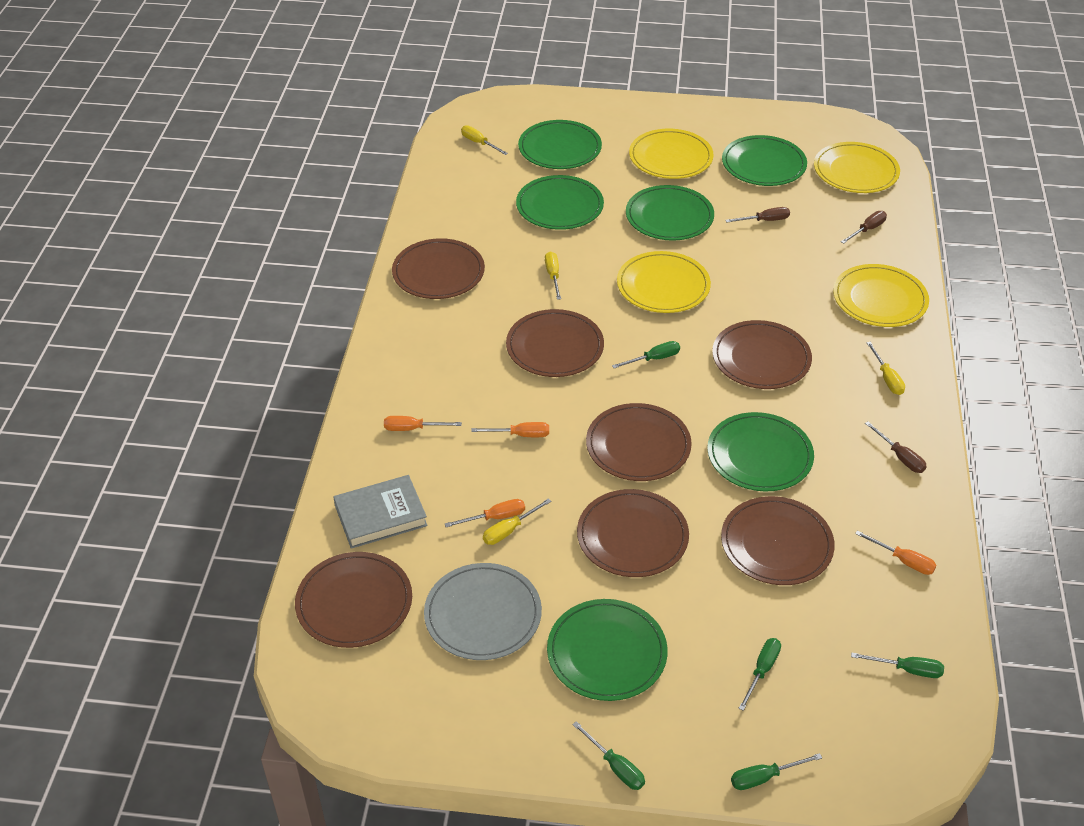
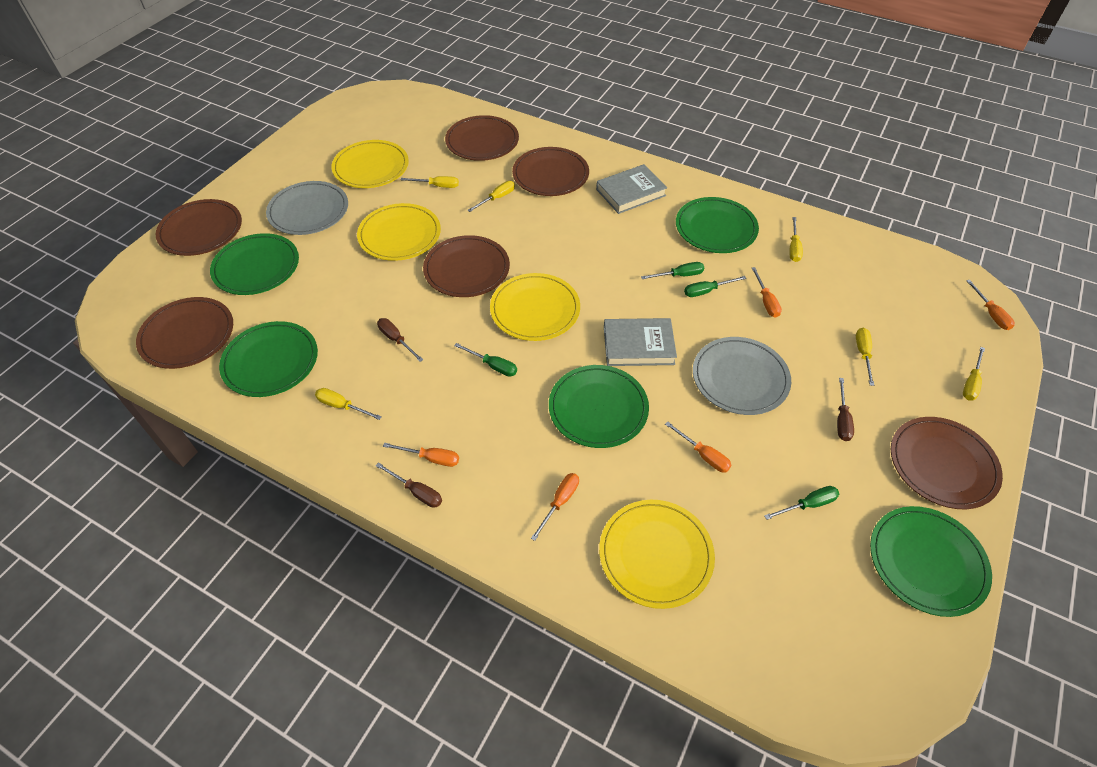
brown plate: [295,552,412,648] [392,238,485,299] [506,309,604,377] [577,489,689,577] [586,403,692,481] [712,320,812,389] [721,496,835,585] = 7 -> [136,297,233,369] [156,199,242,256] [423,235,510,297] [445,115,519,161] [512,147,589,196] [891,417,1003,509] = 6
green plate: [516,175,604,230] [518,120,602,169] [547,599,668,701] [626,185,714,241] [707,412,814,491] [722,135,807,186] = 6 -> [210,233,299,295] [219,321,318,397] [549,365,649,448] [676,197,759,253] [870,506,992,617] = 5
green screwdriver: [572,721,645,790] [612,341,680,368] [731,753,822,790] [738,638,781,711] [851,652,944,678] = 5 -> [454,343,517,377] [641,262,704,279] [684,276,747,297] [764,486,839,520] = 4
grey book: [333,475,428,549] = 1 -> [596,164,667,214] [604,318,677,366] = 2
grey plate: [424,563,542,660] = 1 -> [266,181,348,235] [693,337,791,415] = 2
orange screwdriver: [384,416,462,431] [445,499,525,527] [471,422,549,437] [855,530,937,575] = 4 -> [383,443,459,467] [531,473,579,541] [665,421,732,472] [752,267,782,318] [966,280,1015,330] = 5
yellow screwdriver: [461,125,508,155] [483,498,552,545] [545,252,561,300] [867,342,905,395] = 4 -> [315,388,382,420] [401,176,459,188] [468,181,515,212] [790,217,803,262] [856,328,874,386] [963,347,985,401] = 6

